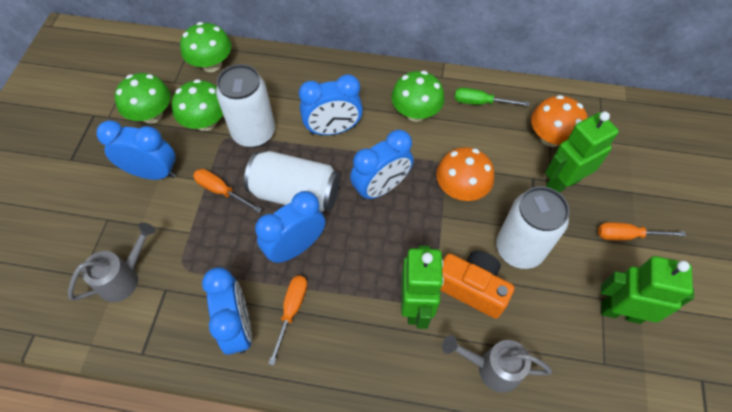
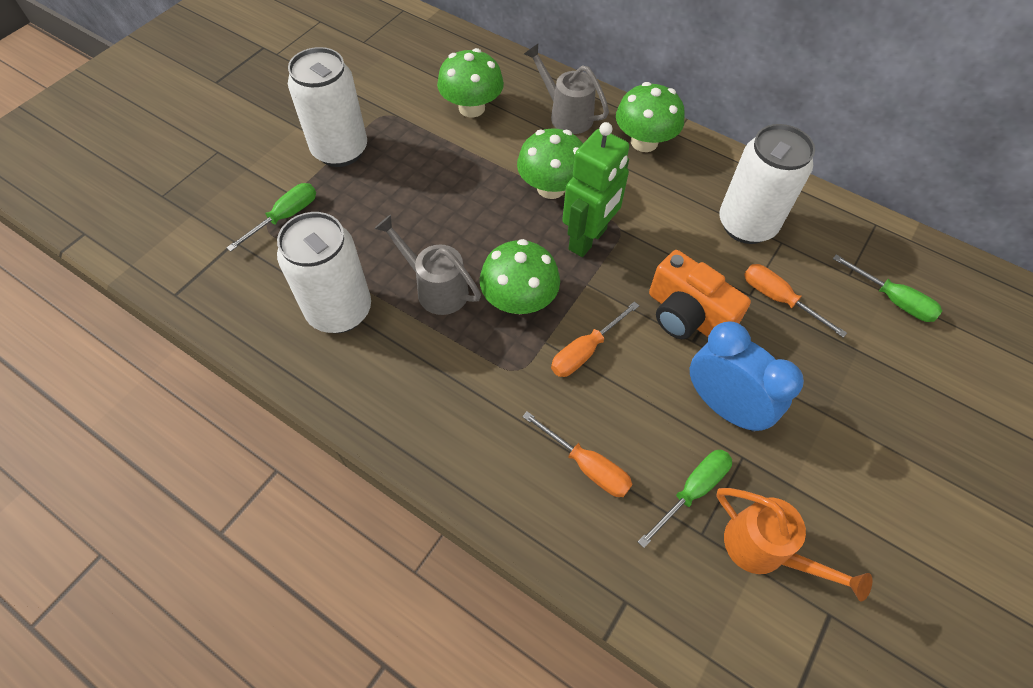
blue clock: [96,120,176,180] [202,267,252,355] [255,191,325,263] [299,74,363,135] [350,130,413,201] = 5 -> [690,321,804,432] = 1
green robot: [401,245,444,329] [545,112,619,193] [601,256,694,324] = 3 -> [562,122,630,257] = 1
green screwdriver: [455,88,529,106] = 1 -> [226,183,316,251] [638,450,732,548] [833,254,942,322] = 3
orange mushroom: [436,147,494,201] [531,95,588,147] = 2 -> none = 0
orange watering can: none = 0 -> [716,488,872,601] = 1

